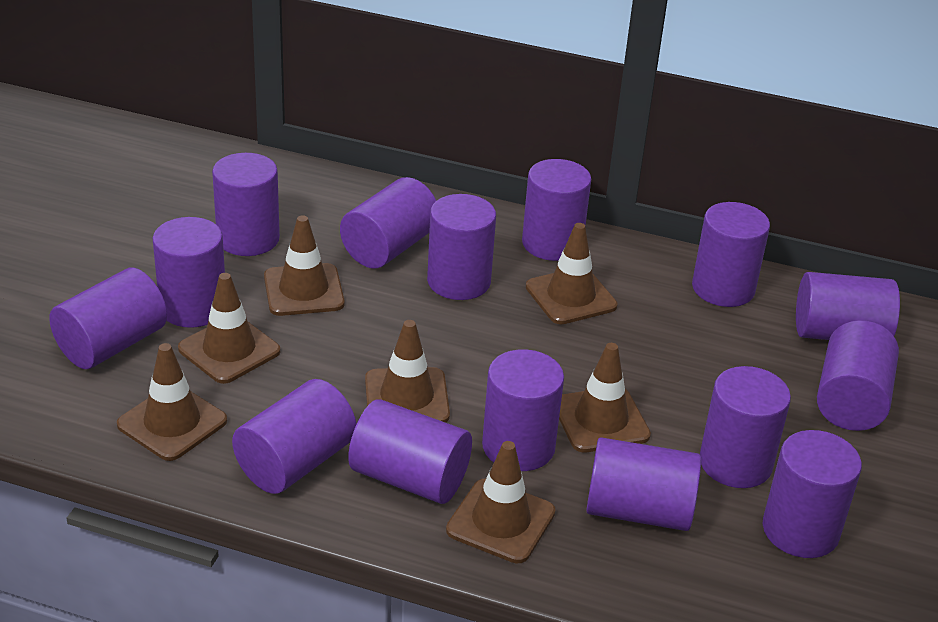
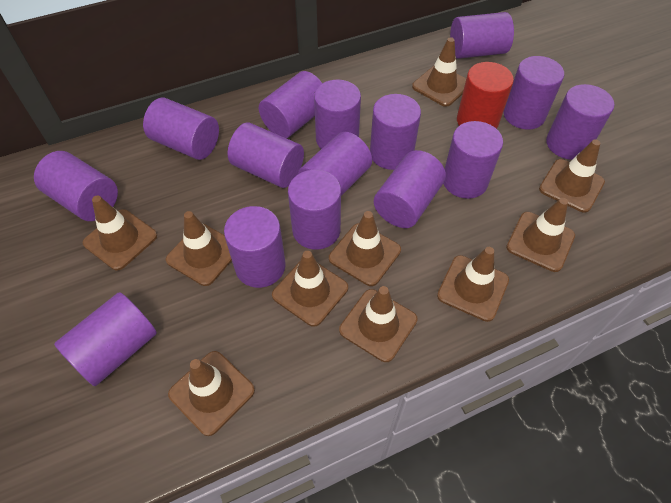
brown traffic cone: [117,343,227,461] [178,273,280,384] [264,215,345,316] [365,320,450,423] [446,441,555,564] [526,223,617,324] [559,343,651,453] = 7 -> [83,196,157,271] [166,211,232,286] [168,351,255,436] [272,250,348,327] [329,211,401,286] [339,286,417,362] [412,37,466,107] [437,247,509,322] [506,198,575,272] [539,139,605,213] = 10
red cylinder: none = 0 -> [457,62,514,129] = 1

